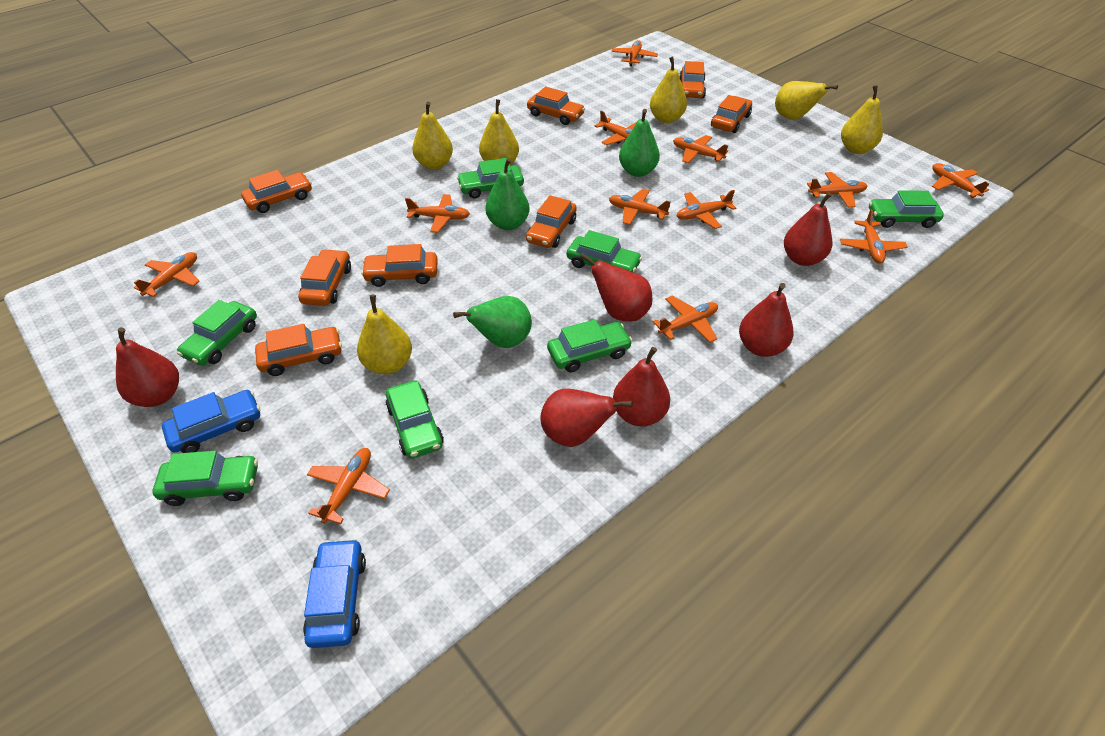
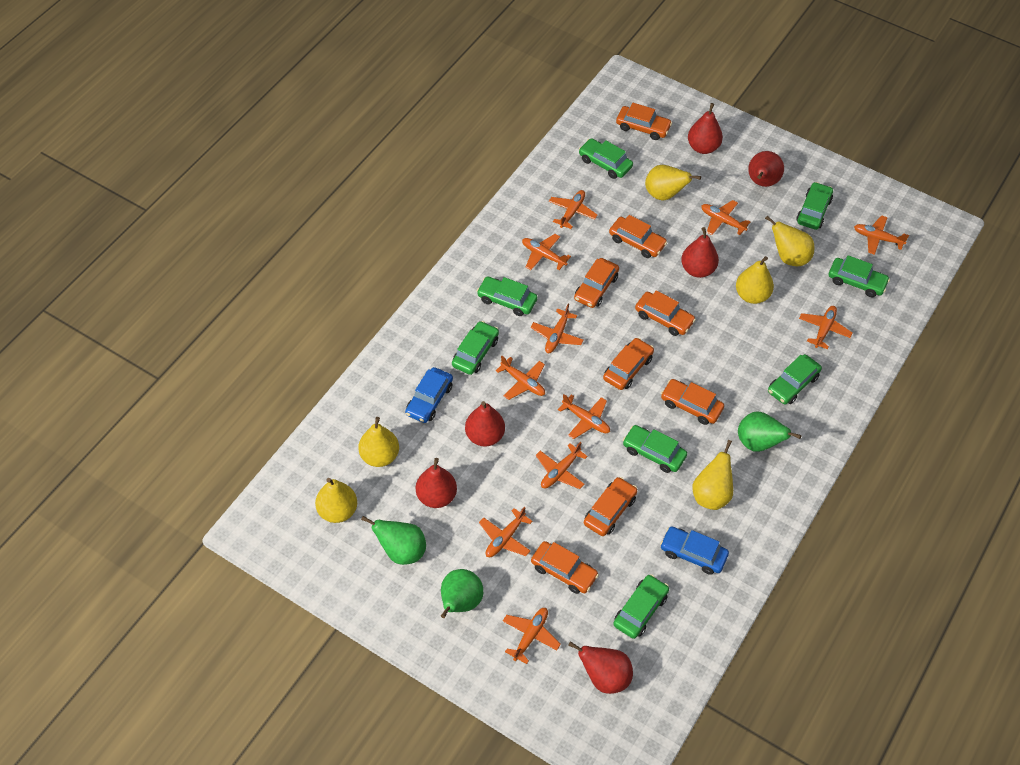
green car: [153,451,258,506] [177,300,257,366] [385,380,444,459] [457,158,524,198] [547,319,632,372] [567,230,642,273] [869,191,944,228] = 7 -> [452,321,499,375] [477,276,537,316] [579,138,633,179] [613,574,669,639] [623,425,687,473] [768,354,822,404] [796,182,833,230] [829,255,890,297] = 8
orange plane: [134,252,200,297] [307,448,390,524] [405,194,470,233] [595,110,636,145] [609,189,671,225] [611,40,658,66] [653,296,718,343] [673,135,728,163] [677,190,736,229] [807,172,868,208] [840,209,908,264] [932,163,990,198] = 12 -> [479,507,533,557] [496,356,545,400] [503,608,561,664] [522,234,571,270] [531,304,583,353] [536,442,588,489] [549,190,597,229] [558,394,610,439] [701,200,750,235] [799,306,852,349] [854,215,909,255] = 11

